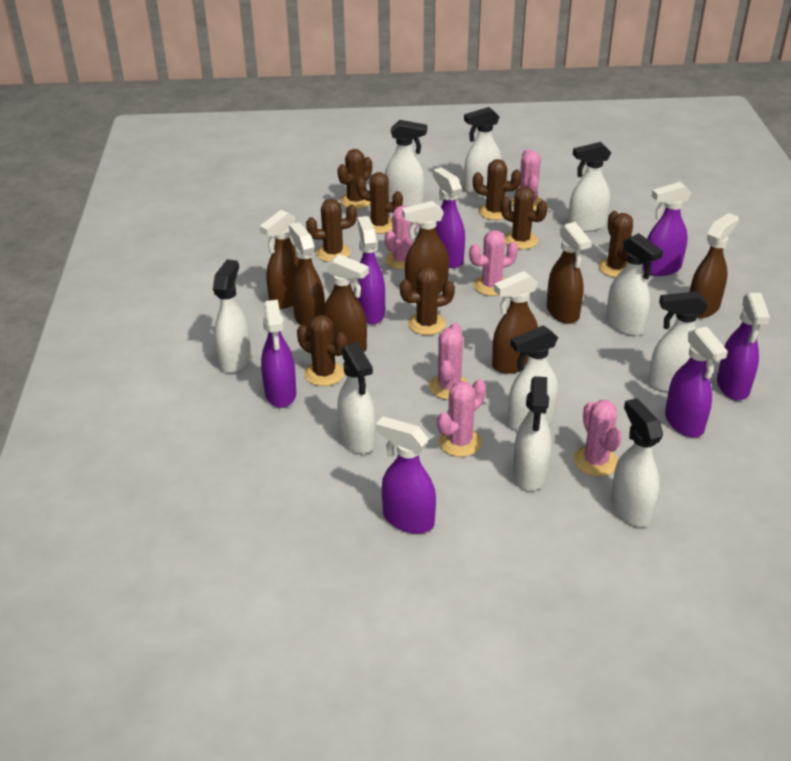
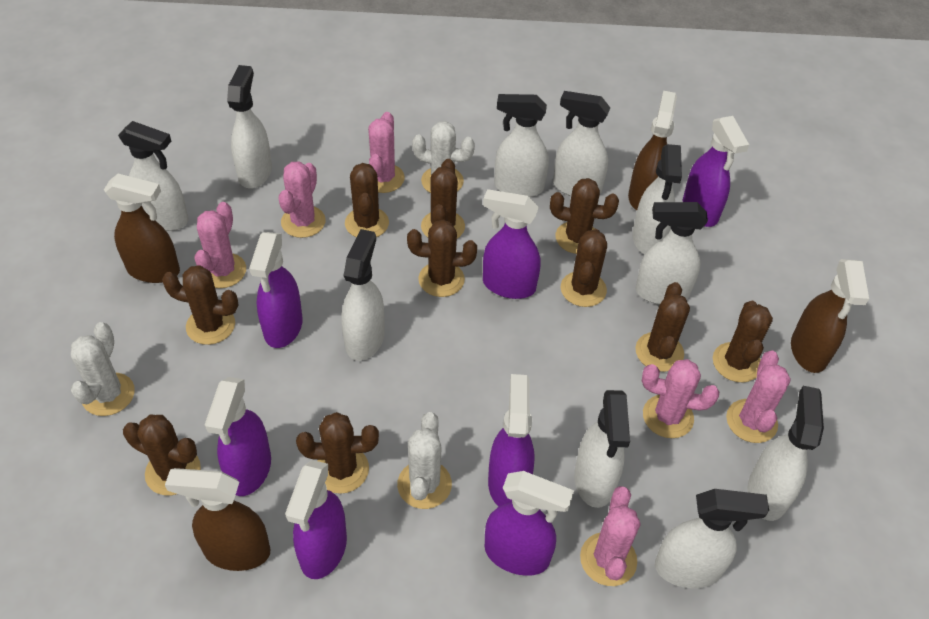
brown cactus: [297,315,347,386] [306,199,357,262] [337,149,372,209] [356,172,403,234] [400,267,455,335] [473,159,522,220] [500,187,548,249] [598,211,633,277] = 8 -> [123,415,201,495] [162,265,238,345] [296,412,379,494] [345,163,389,237] [407,219,477,297] [421,159,465,238] [550,178,619,254] [561,229,607,307] [635,282,690,372] [713,301,773,382] = 10
brown spray bottle: [259,210,299,309] [289,222,325,329] [323,254,369,352] [402,201,449,293] [492,271,538,374] [547,222,591,324] [690,213,739,318] = 7 -> [104,174,180,283] [165,468,270,571] [628,91,677,210] [791,259,869,373] = 4
white cactus: none = 0 -> [71,322,135,416] [397,412,452,509] [412,121,475,193] = 3

